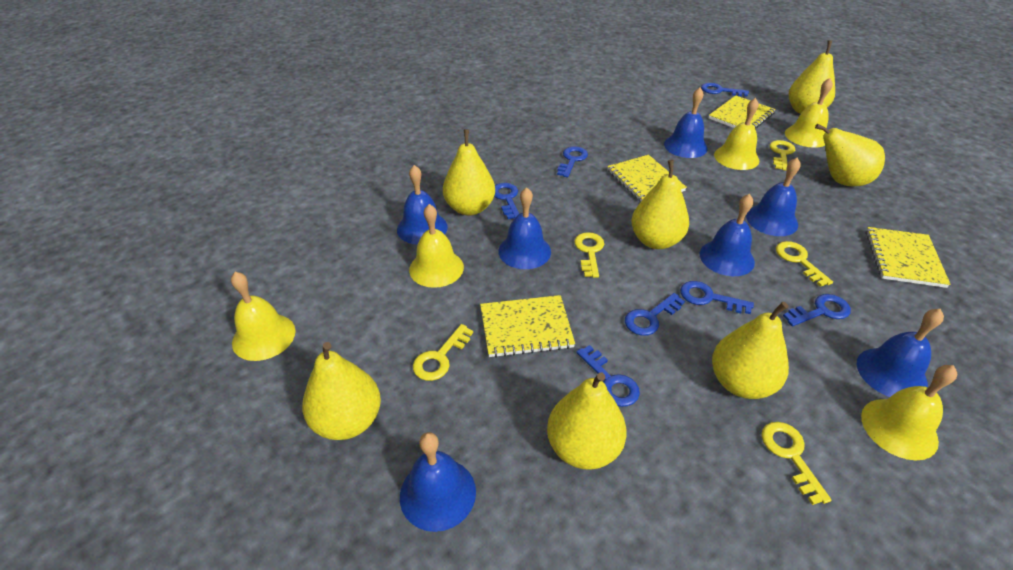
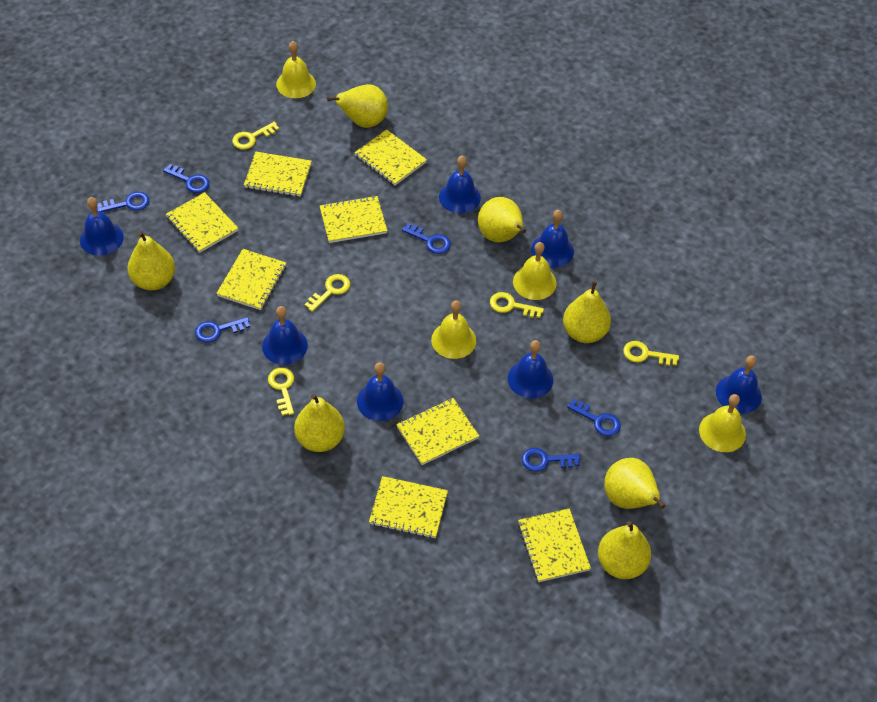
blue key: [494,183,519,219] [557,146,588,177] [576,345,640,407] [625,293,685,336] [680,281,754,314] [701,83,749,96] [783,294,851,326] = 7 -> [97,192,149,212] [163,164,210,193] [195,317,250,343] [402,223,451,254] [522,448,580,472] [567,399,621,436] = 6
yellow bell: [231,272,296,361] [409,204,464,288] [714,98,759,170] [785,78,833,148] [861,365,957,460] = 5 -> [276,41,316,98] [431,300,476,359] [513,242,557,300] [699,394,746,452] = 4
yellow notebook: [480,295,575,358] [607,155,687,202] [709,95,776,129] [866,227,951,288] = 4 -> [166,192,238,253] [216,249,286,310] [244,152,312,197] [320,196,387,243] [355,129,427,185] [369,476,448,539] [396,398,479,465] [518,508,591,582] = 8

